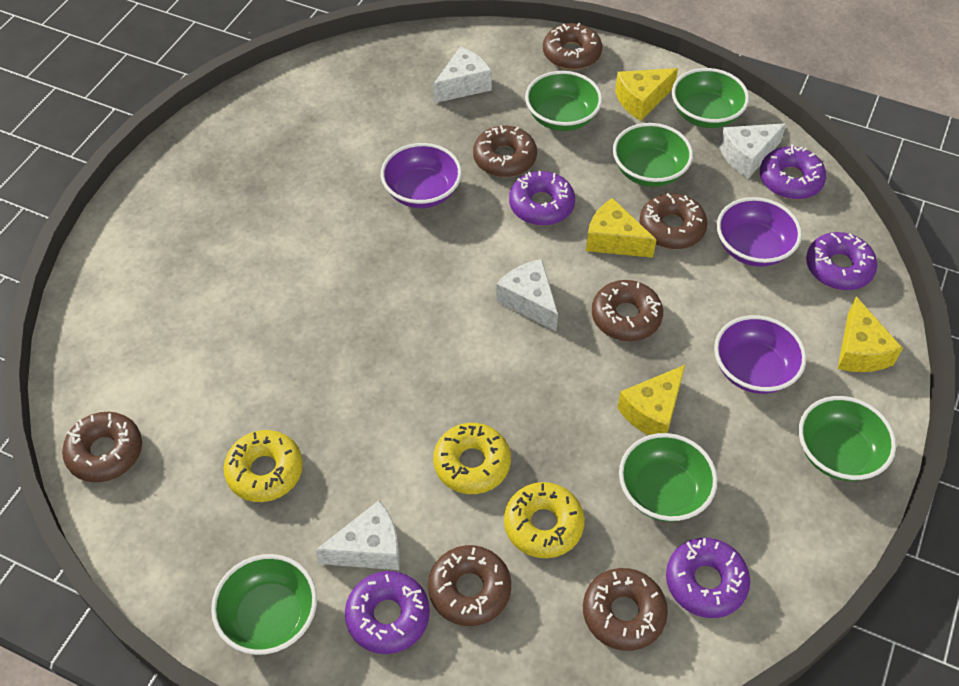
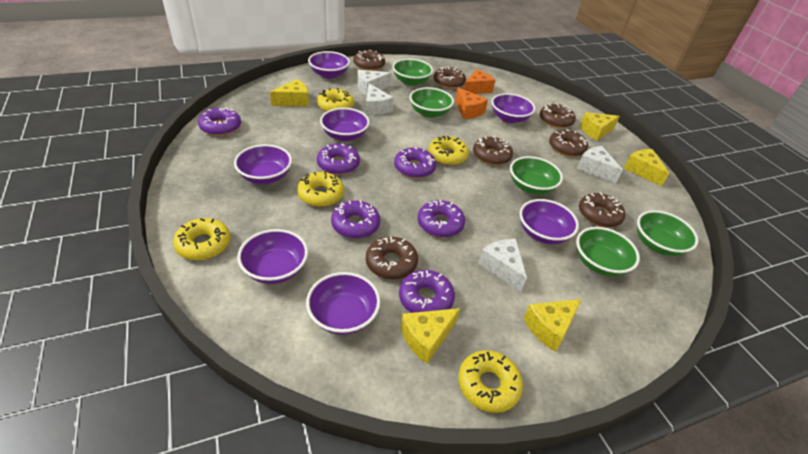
green bowl: [211,554,317,655] [525,71,602,131] [613,123,693,187] [619,433,717,522] [672,68,749,128] [799,396,896,481] = 6 -> [392,59,433,86] [410,87,454,118] [510,156,563,195] [576,227,640,276] [637,210,699,256] = 5
orange cheese: none = 0 -> [455,87,488,119] [464,69,495,94] = 2
purple bowl: [381,143,462,208] [714,315,806,394] [717,197,802,267] = 3 -> [234,144,292,184] [237,229,308,284] [306,272,380,335] [308,51,350,79] [320,108,370,141] [491,93,535,123] [520,199,579,244] = 7
purple donut: [345,571,430,654] [509,171,575,225] [666,538,750,618] [760,144,826,199] [806,232,877,290] = 5 -> [198,107,241,136] [317,144,360,175] [331,200,380,239] [394,147,436,178] [399,270,455,313] [418,200,465,237] = 6
yellow cheese: [586,198,657,258] [615,68,678,121] [617,365,685,435] [838,296,903,372] = 4 -> [270,79,309,106] [401,308,460,363] [523,299,582,352] [580,112,620,141] [624,149,669,186] = 5
yellow donut: [224,430,303,502] [433,423,511,494] [504,482,585,558] = 3 -> [173,218,230,260] [297,172,344,207] [317,88,354,112] [429,136,469,165] [458,350,523,413] = 5

